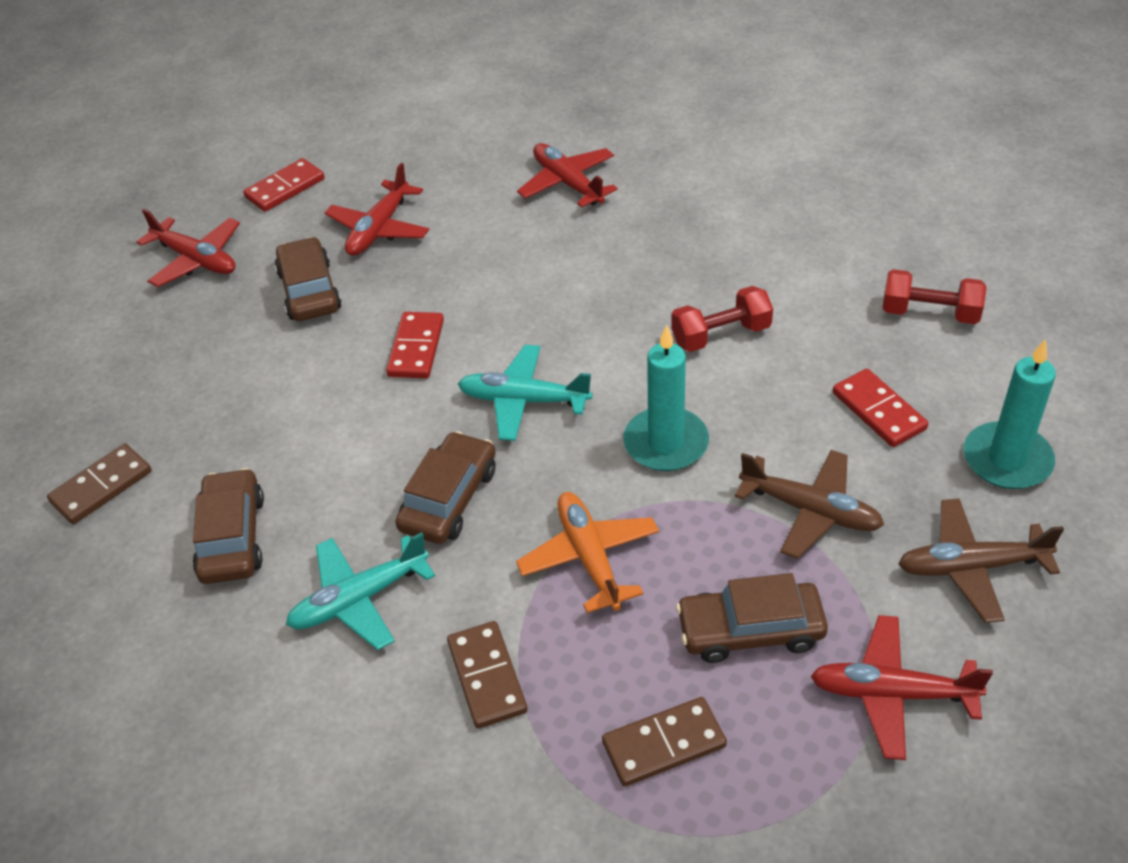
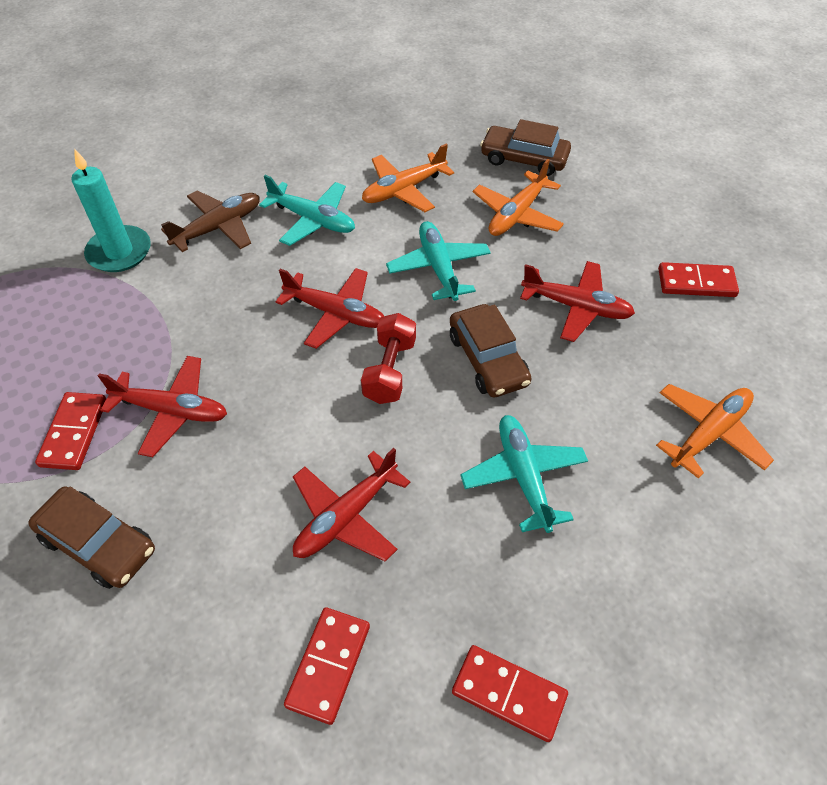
brown car: [193,468,264,584] [275,237,342,321] [395,431,496,544] [676,573,828,663] = 4 -> [28,486,155,589] [450,304,532,397] [480,119,571,176] = 3
brown domino: [47,444,152,524] [447,621,528,729] [602,697,727,787] = 3 -> none = 0
brown plane: [735,450,884,559] [898,498,1064,623] = 2 -> [161,191,260,252] = 1
orange plane: [516,492,659,613] = 1 -> [362,144,454,212] [473,159,564,236] [656,384,774,479] = 3
red domino: [243,158,324,212] [386,312,444,378] [833,369,928,447] = 3 -> [35,392,106,470] [284,607,370,725] [452,645,568,742] [658,262,739,297] = 4
red dumbbell: [671,286,773,352] [883,269,987,324] = 2 -> [361,313,416,404] = 1
turquoise candle: [623,325,709,471] [964,339,1056,489] = 2 -> [71,148,151,272] = 1
turquoise plane: [286,532,435,650] [458,345,592,441] = 2 -> [259,175,355,246] [386,221,491,301] [460,415,588,533] = 3

